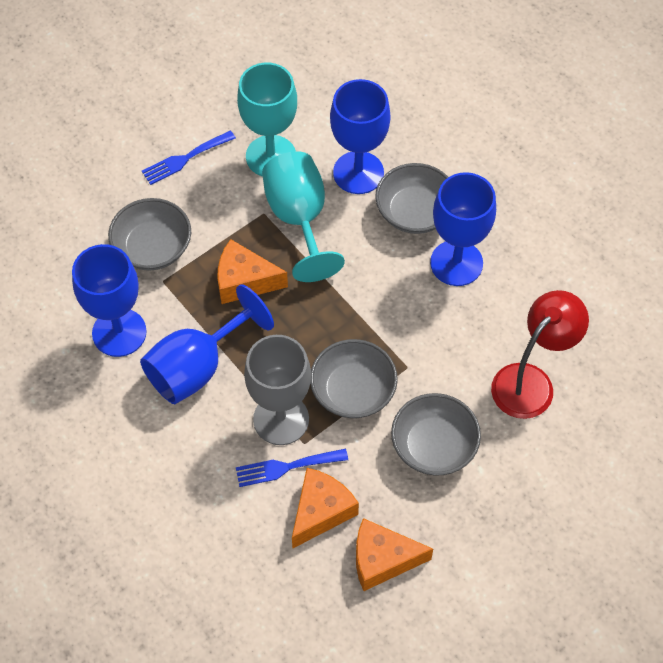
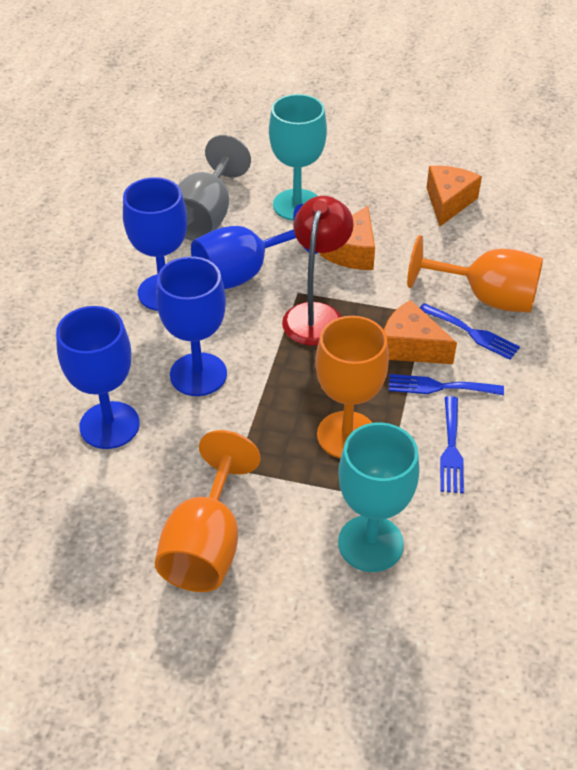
blue fork: [142,130,236,185] [236,449,348,487] = 2 -> [389,374,504,395] [420,303,520,360] [440,396,464,493] = 3
grey bowl: [108,198,191,271] [310,339,398,418] [375,163,448,234] [391,393,481,476] = 4 -> none = 0
orange goblet: none = 0 -> [155,430,261,592] [315,316,389,458] [407,235,543,313] = 3

